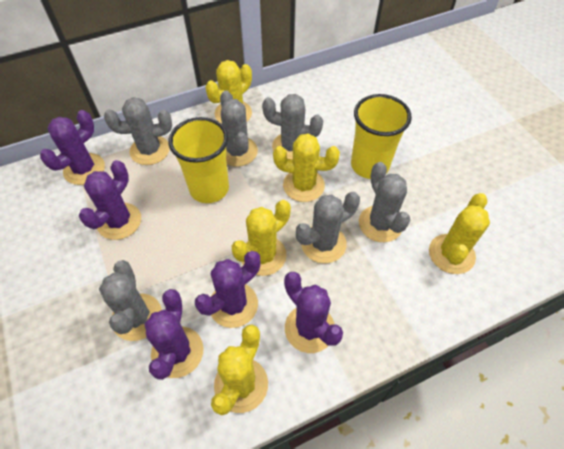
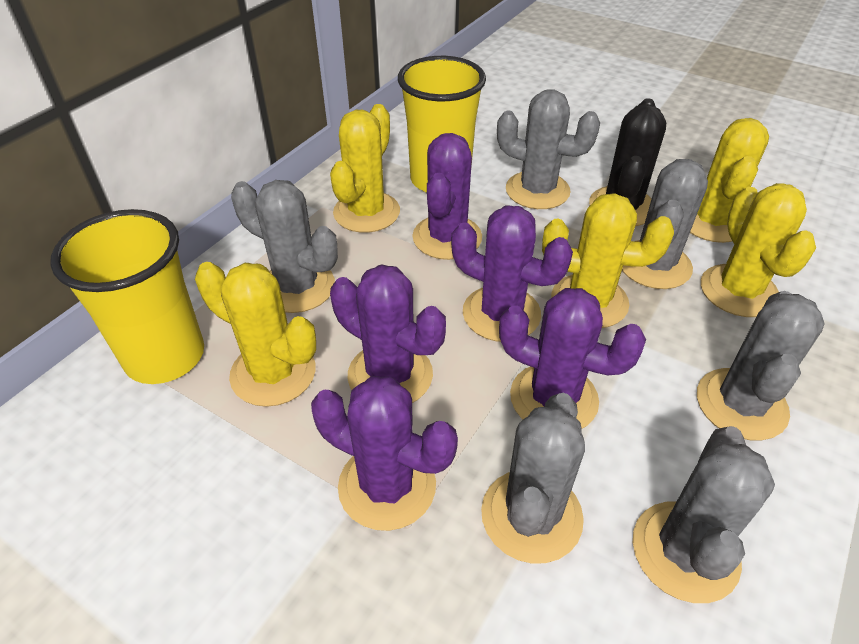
black cactus: none = 0 -> [589,98,666,226] = 1

